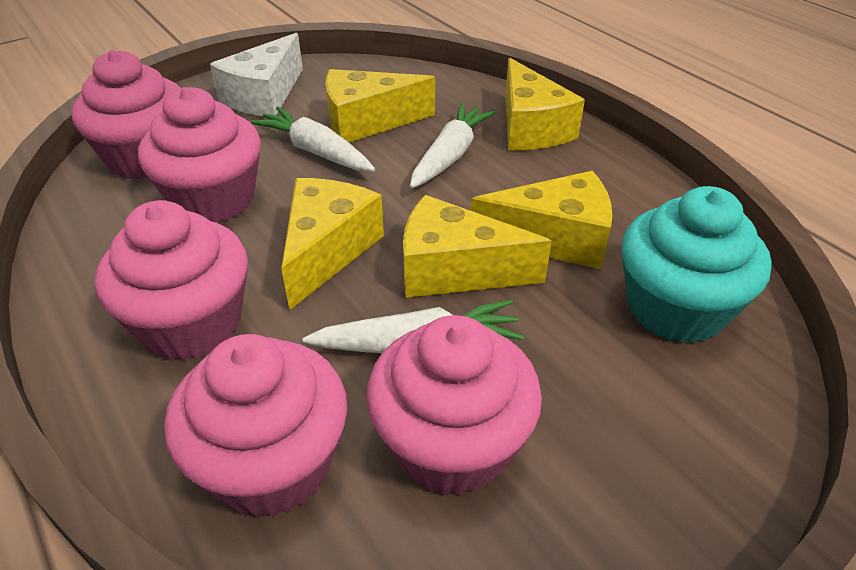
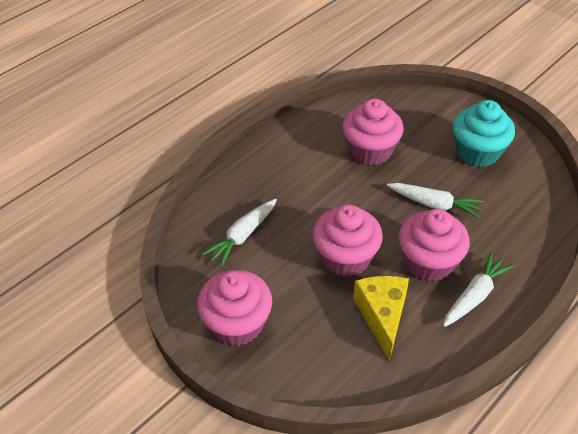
pink cupcake: [71,50,181,179] [95,200,248,360] [138,87,261,223] [164,334,347,518] [366,315,542,495] = 5 -> [197,270,272,346] [313,205,383,277] [342,99,404,165] [399,209,470,281] = 4
white cheese: [210,33,303,117] = 1 -> none = 0
yellow cheese: [281,178,384,310] [325,69,435,142] [403,195,552,298] [471,171,613,269] [505,57,585,150] = 5 -> [353,276,409,361] = 1

